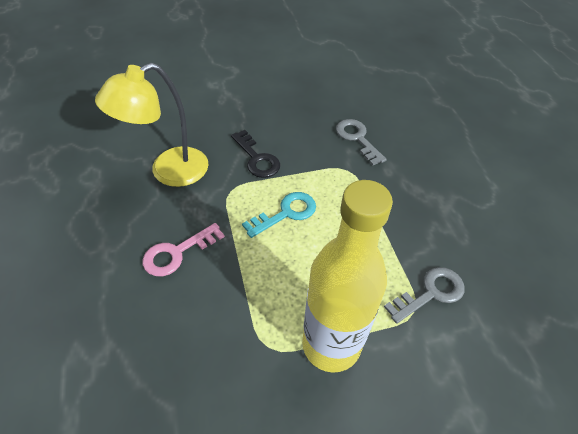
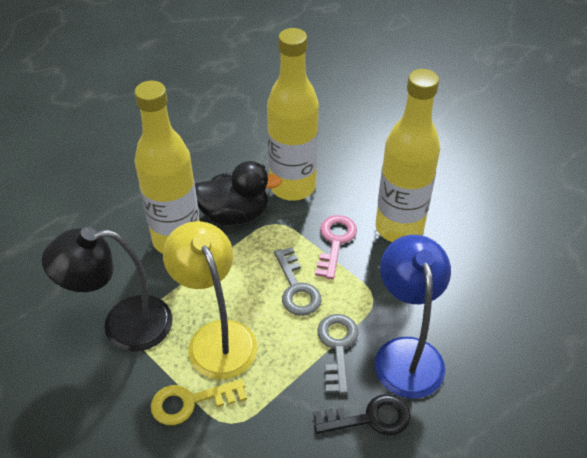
black duck: none = 0 -> [195,161,282,225] = 1
black lamp: none = 0 -> [42,227,173,352] = 1
blue lamp: none = 0 -> [375,235,451,399] = 1
turquoise key: [242,192,316,238] = 1 -> none = 0
yellow bottle: [302,180,393,373] = 1 -> [134,81,200,254] [267,28,319,201] [376,69,440,242] = 3
yellow key: none = 0 -> [151,379,247,425] = 1

